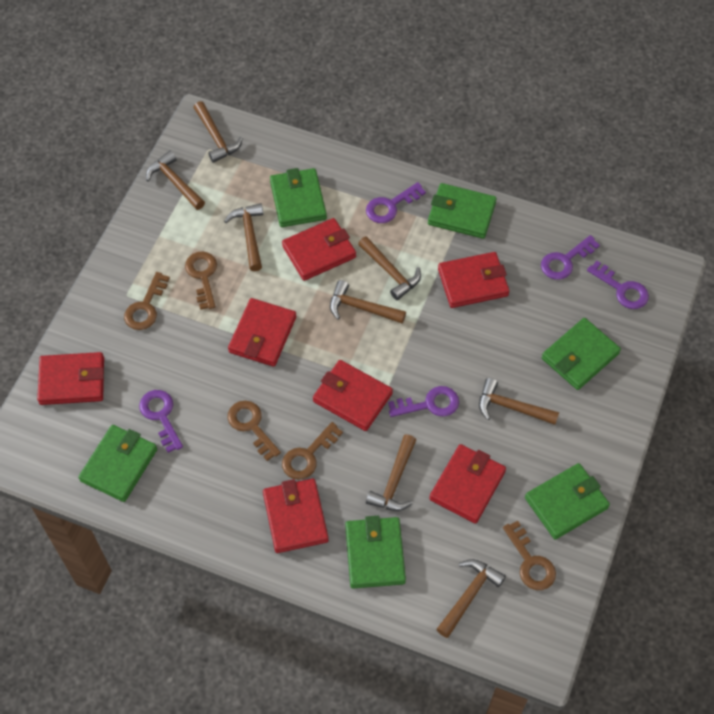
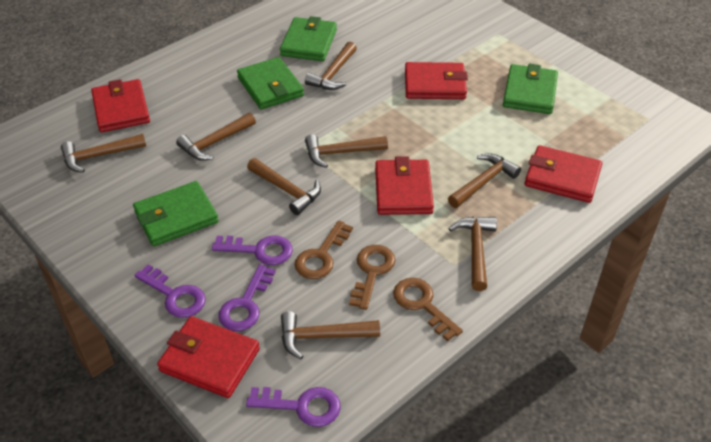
brown key: [124,272,170,330] [185,252,217,310] [228,401,281,461] [282,422,343,480] [503,521,556,590] = 5 -> [295,221,353,279] [349,245,395,310] [393,278,463,341] = 3
green wallet: [78,425,157,502] [270,168,327,227] [345,516,406,588] [428,183,497,239] [525,463,610,539] [542,318,621,390] = 6 -> [133,181,219,246] [237,57,304,110] [280,16,337,61] [503,64,558,114] = 4
purple key: [139,390,183,453] [366,182,426,223] [388,386,459,417] [541,235,600,280] [587,261,649,309] = 5 -> [134,264,206,318] [212,235,293,265] [218,264,276,331] [246,387,341,427] = 4
red wallet: [37,352,104,405] [228,298,296,366] [263,479,329,553] [282,218,356,281] [313,360,393,431] [429,444,506,524] [438,252,509,308] = 7 -> [91,79,150,132] [157,316,260,398] [375,156,434,215] [405,62,468,99] [525,145,602,203] = 5

